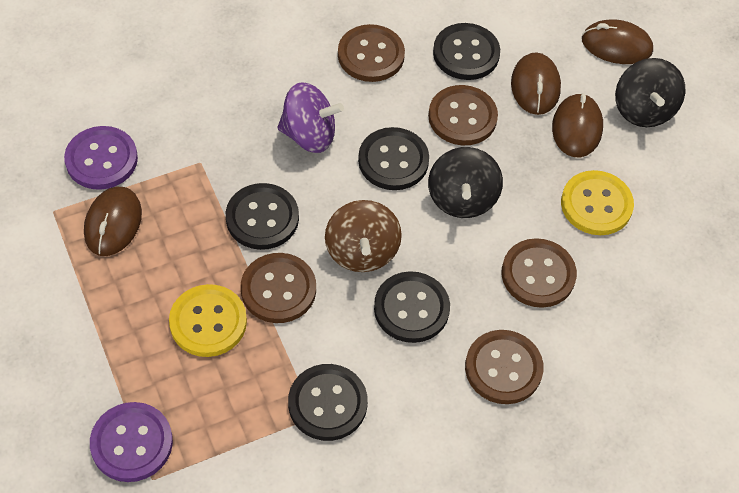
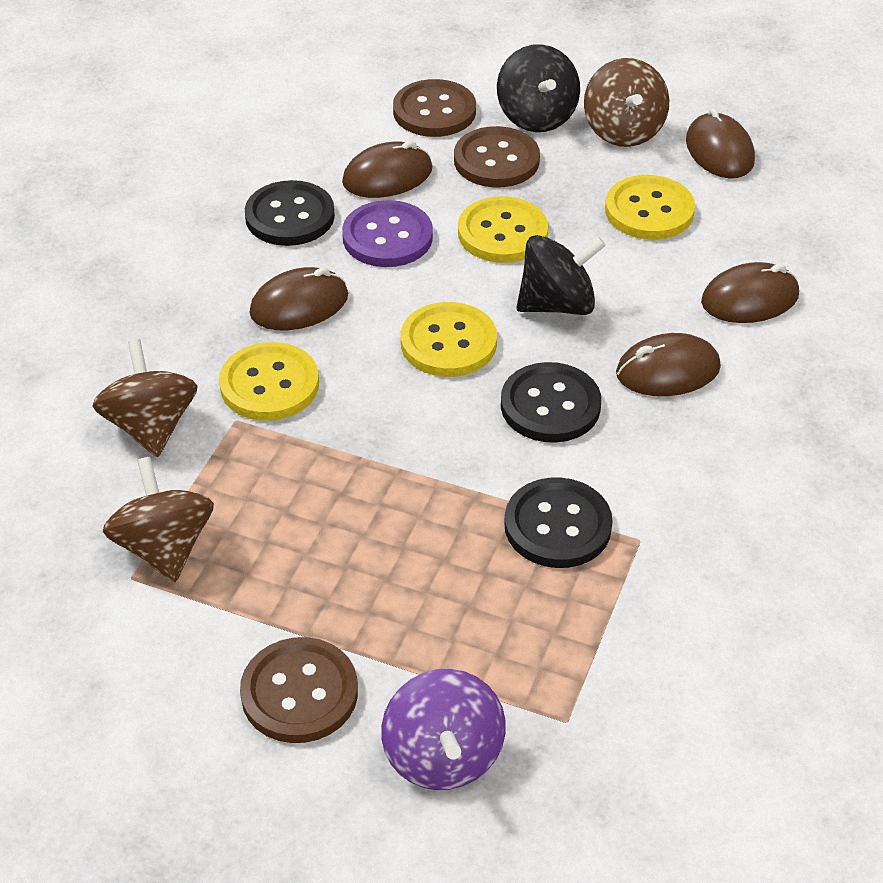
black button: [226,183,299,250] [288,364,368,441] [358,127,429,190] [374,271,450,343] [433,23,500,80] = 5 -> [245,180,335,246] [501,362,601,443] [504,477,613,568] = 3
brown button: [241,253,316,323] [338,24,405,82] [428,85,498,145] [465,330,544,404] [502,238,577,308] = 5 -> [240,637,358,743] [393,79,476,137] [454,126,540,187] = 3
brown mouse: [84,187,142,256] [511,52,561,115] [552,93,603,157] [582,20,653,64] = 4 -> [250,267,348,330] [342,141,432,198] [616,333,721,396] [686,108,755,179] [701,262,799,323] = 5
brown spinning top: [325,200,402,272] = 1 -> [93,339,198,457] [103,457,214,582] [584,58,669,147] = 3
purple button: [64,126,138,190] [90,402,173,482] = 2 -> [342,200,433,267] = 1
yellow button: [169,284,247,357] [561,170,634,235] = 2 -> [219,342,319,421] [401,302,497,377] [458,196,548,263] [605,175,695,240] = 4

